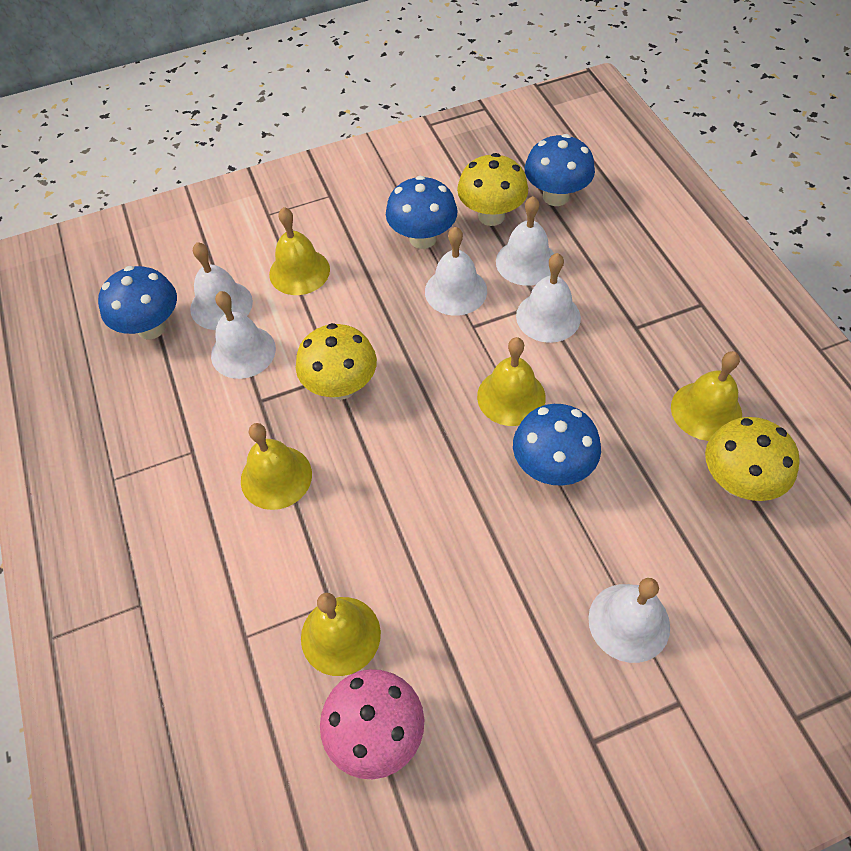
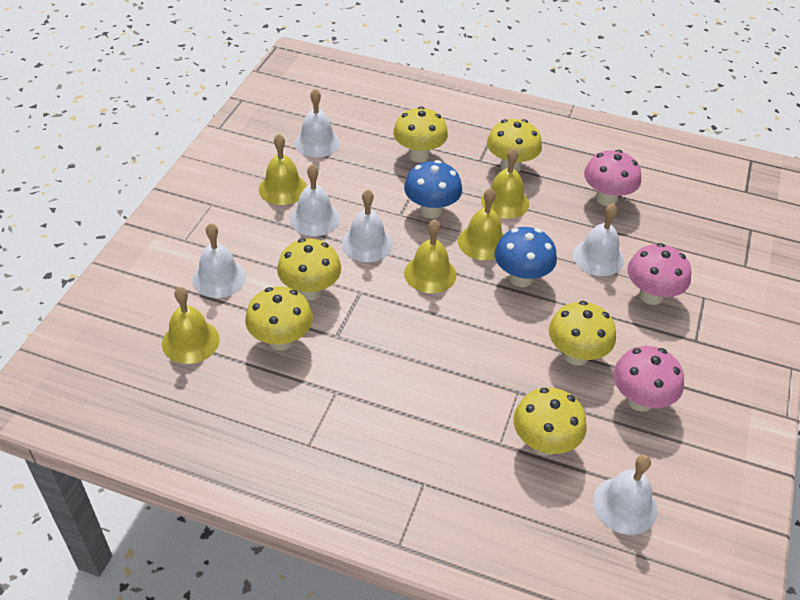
blue mushroom: [98,266,177,340] [386,176,457,249] [513,404,601,486] [525,134,595,206] = 4 -> [404,160,462,218] [495,227,557,287] = 2
pink mushroom: [320,669,424,779] = 1 -> [584,150,641,206] [613,346,684,412] [627,243,691,305] = 3
yellow mushroom: [296,323,377,400] [457,153,528,226] [705,417,800,501] = 3 -> [245,286,313,351] [277,238,341,300] [393,106,448,162] [487,119,542,172] [513,387,587,456] [549,301,616,366] = 6

